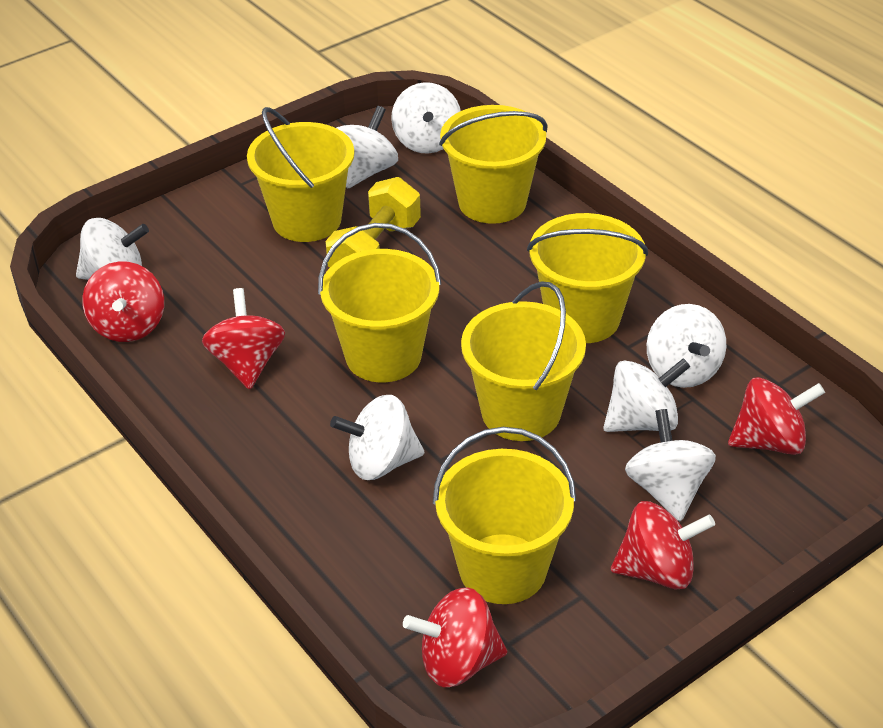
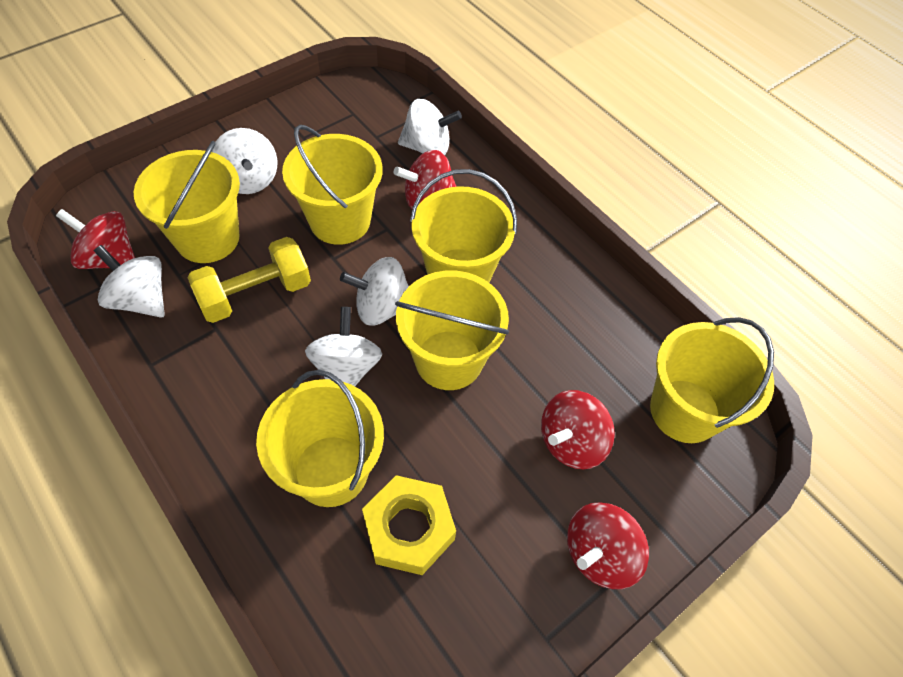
red spinning top: [82,261,164,342] [202,288,285,390] [403,587,507,687] [611,501,715,590] [728,377,825,455] = 5 -> [56,209,135,269] [394,150,457,209] [541,390,615,469] [567,502,649,589] = 4
white spinning top: [76,218,149,280] [330,395,424,480] [336,106,398,188] [391,82,461,154] [603,358,690,432] [625,409,716,521] [647,304,726,388] = 7 -> [94,245,165,318] [212,128,277,194] [305,307,382,386] [340,257,409,326] [398,99,462,155] = 5
yellow nut: none = 0 -> [362,475,456,575] = 1

